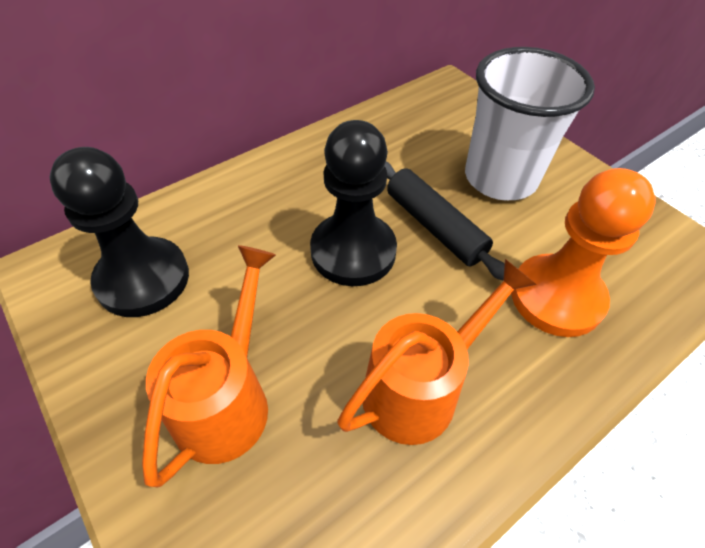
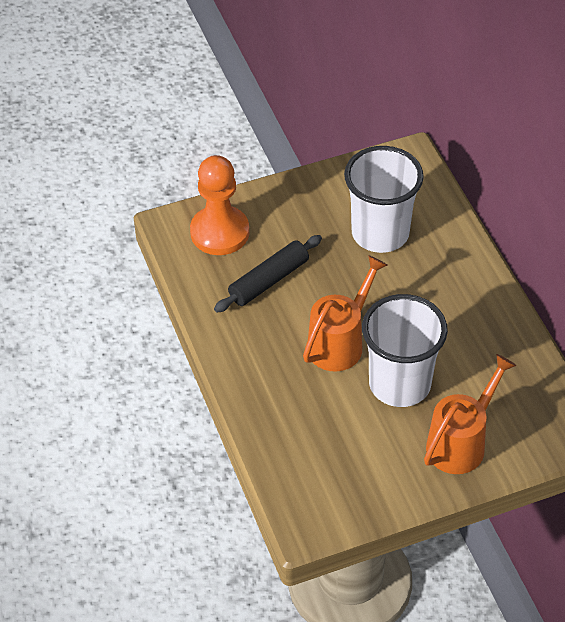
black pawn: [50,147,189,317] [310,120,397,286] = 2 -> none = 0
white cup: [465,47,595,200] = 1 -> [344,146,424,253] [362,294,448,407] = 2

